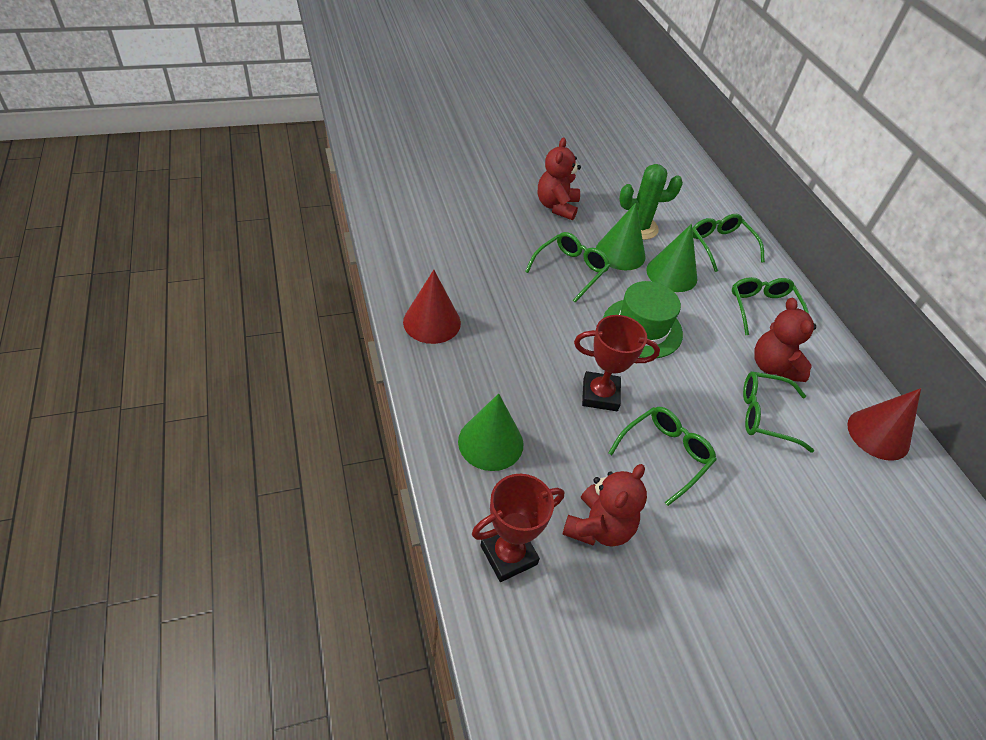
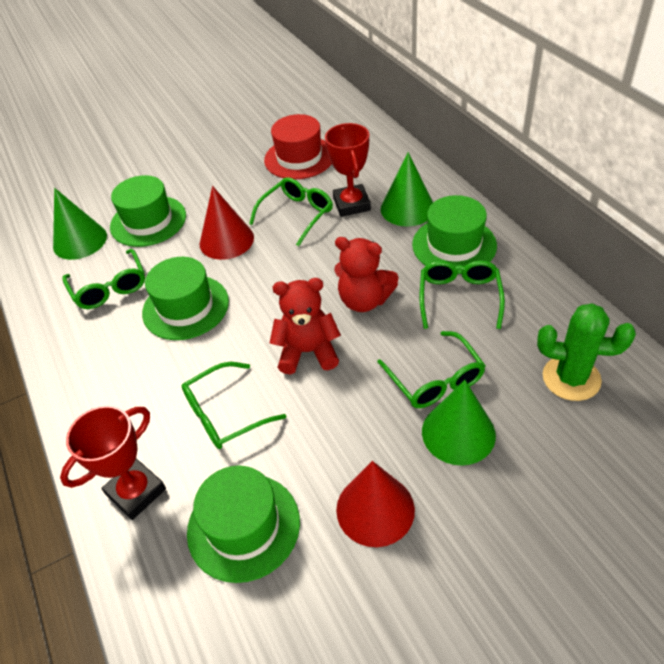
green hat: [603,281,683,358] = 1 -> [110,175,186,247] [142,257,229,340] [187,465,300,583] [412,195,497,274] = 4
red hat: none = 0 -> [264,114,332,179] = 1
red teddy bear: [538,138,581,220] [562,464,647,547] [754,298,816,382] = 3 -> [270,278,341,374] [334,237,399,312] = 2

